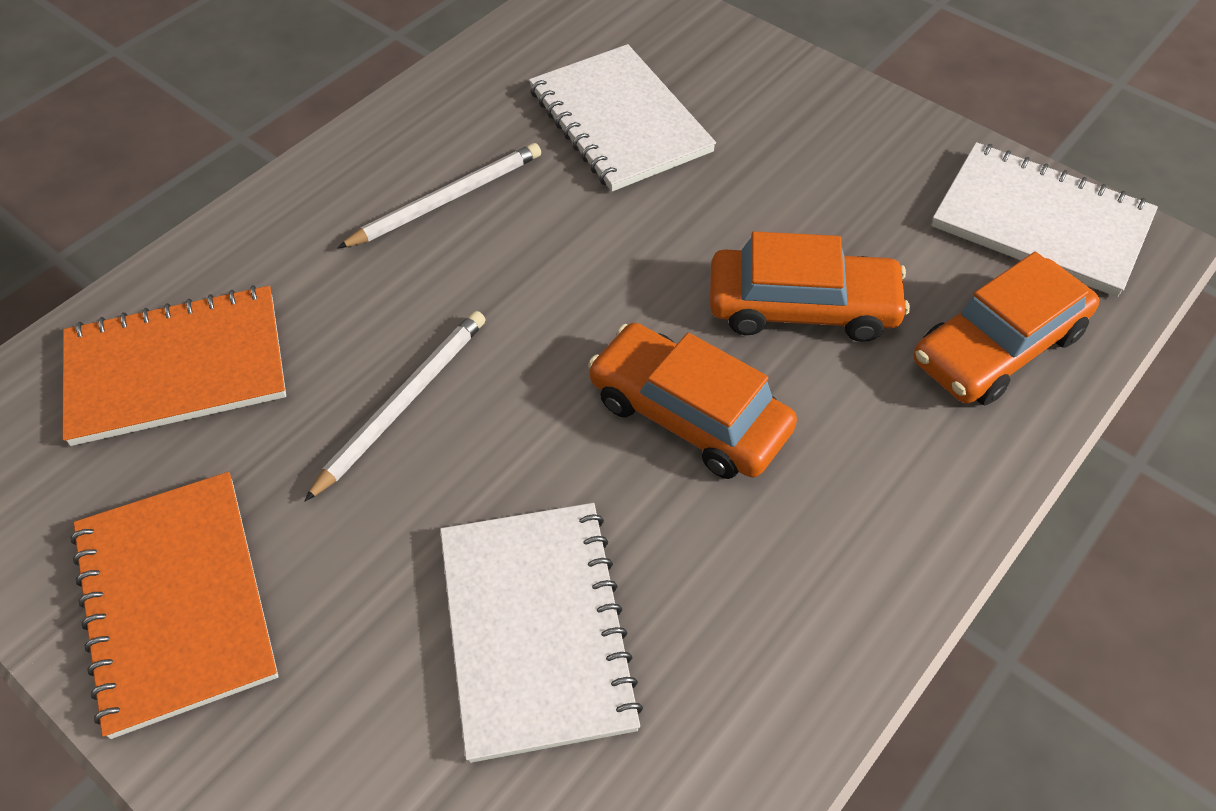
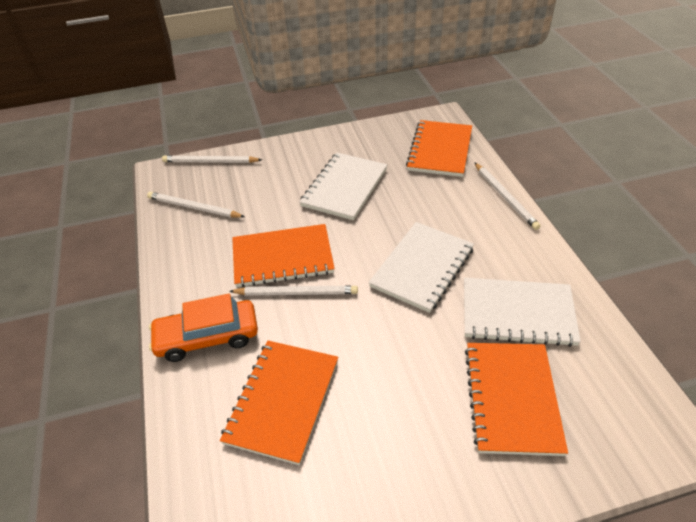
orange car: [588,323,797,479] [710,231,910,342] [914,252,1100,405] = 3 -> [149,294,258,362] = 1
orange notebook: [62,285,286,446] [70,472,278,739] = 2 -> [220,341,338,465] [232,224,335,287] [406,120,472,177] [465,343,568,456] = 4
white pencil: [304,311,486,502] [337,143,541,248] = 2 -> [147,192,245,218] [162,155,262,163] [229,285,358,295] [474,162,541,230] = 4

